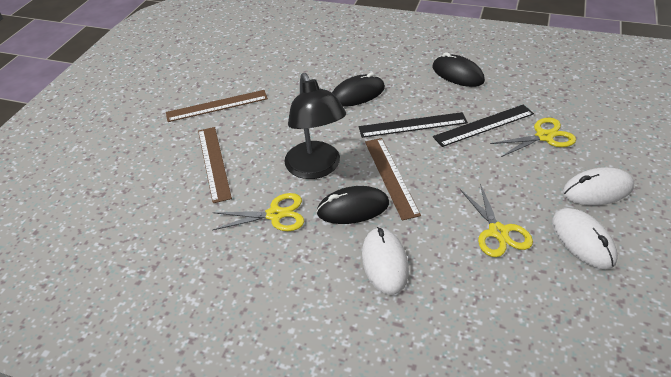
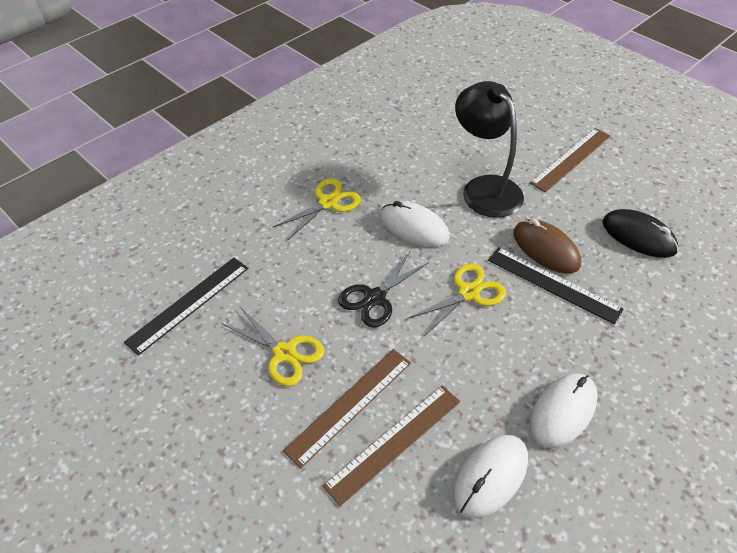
black mouse: [316,186,389,224] [332,73,385,107] [433,52,485,87] = 3 -> [602,209,679,258] = 1
black scissors: none = 0 -> [338,252,429,328] = 1
brown mouse: none = 0 -> [513,219,581,273] = 1

